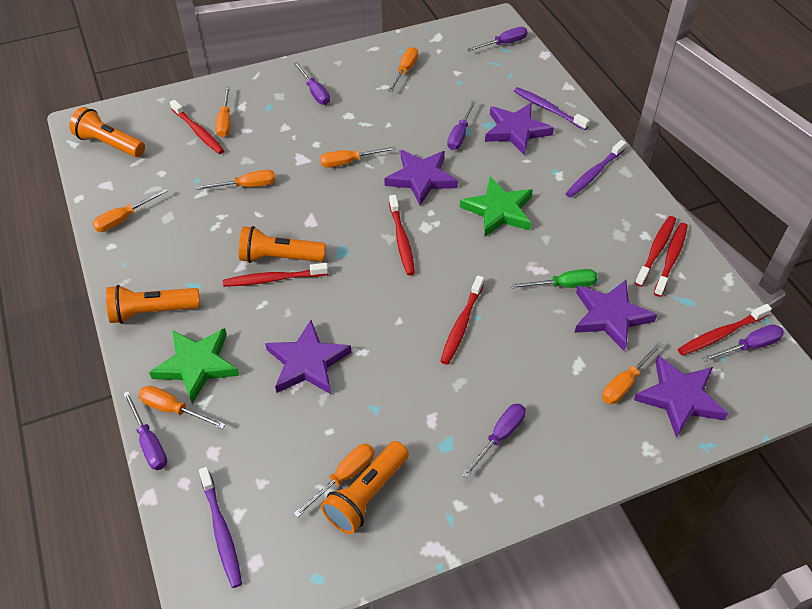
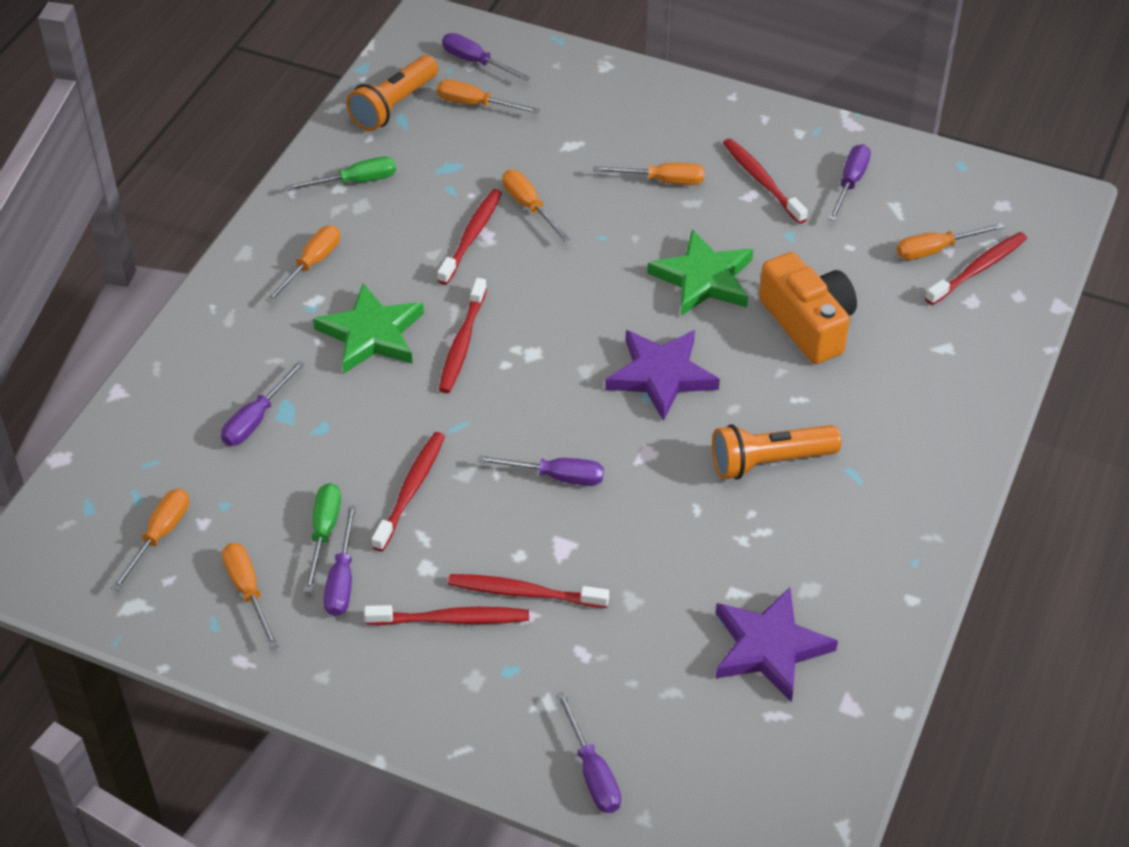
green screwdriver: [511,269,598,288] = 1 -> [286,157,396,191] [304,483,341,592] = 2
orange camera: none = 0 -> [759,252,857,364] = 1
orange flashlight: [69,107,145,157] [106,285,200,324] [239,226,326,263] [321,441,409,534] = 4 -> [346,55,438,131] [712,424,841,480] = 2
orange screwdriver: [92,188,168,232] [139,386,226,429] [196,170,276,190] [215,87,230,137] [293,444,375,518] [320,146,396,168] [388,47,418,92] [602,342,663,404] = 8 -> [111,489,189,591] [222,543,279,649] [266,225,340,303] [437,80,540,114] [503,170,570,242] [593,163,705,185] [897,223,1005,260] = 7
purple star: [265,320,351,394] [384,150,458,206] [485,103,554,155] [574,280,657,351] [634,355,728,438] = 5 -> [605,330,720,421] [716,587,838,703] = 2
purple toothbrush: [199,467,242,588] [514,87,590,130] [565,140,626,198] = 3 -> none = 0

